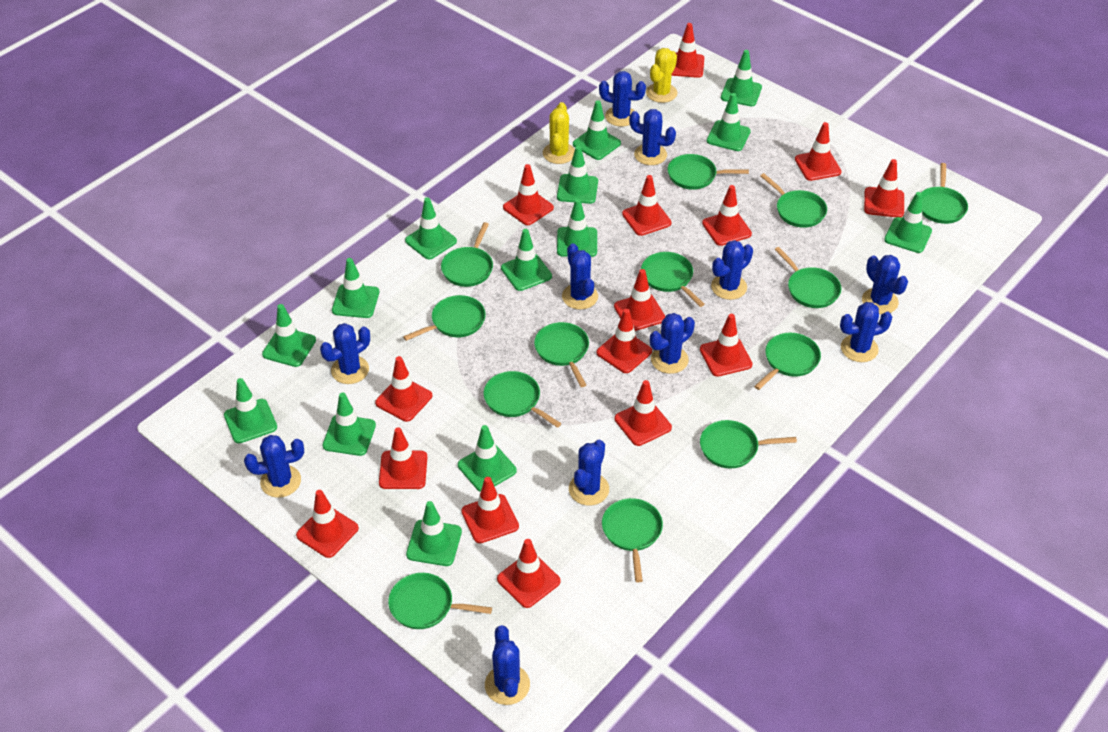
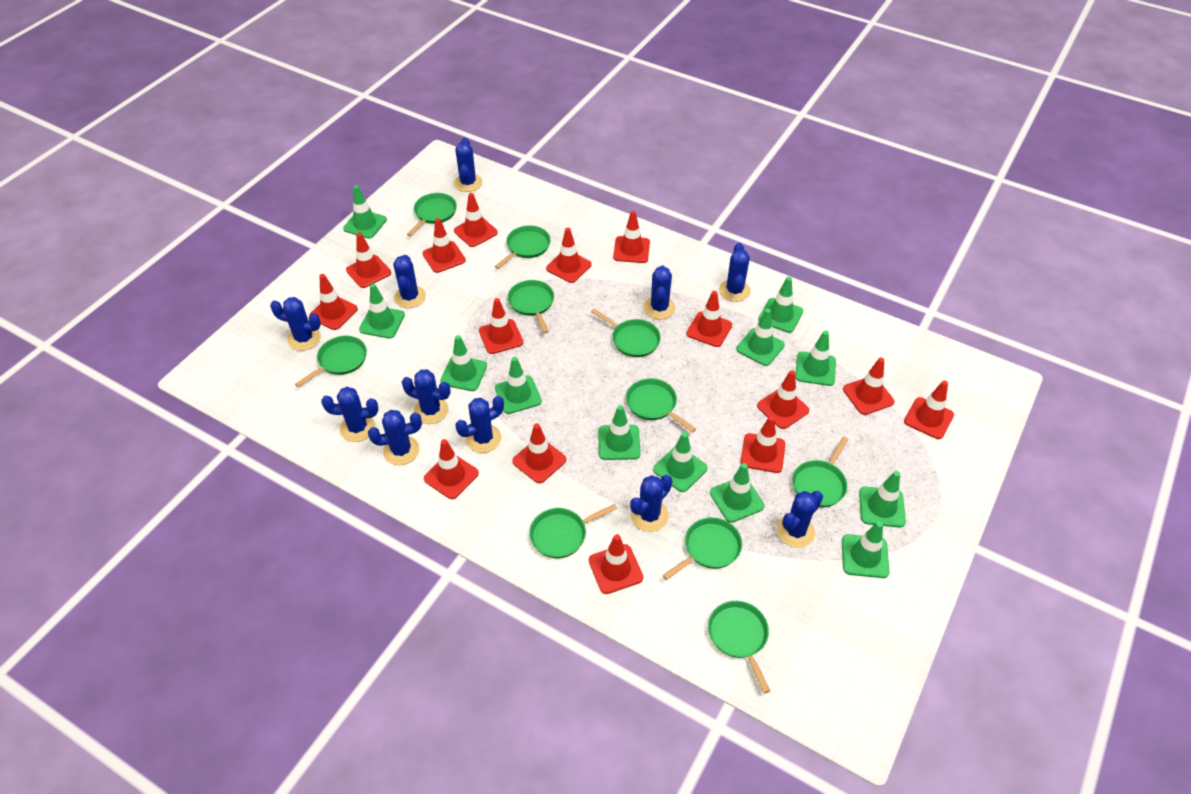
green pan: [388,573,492,629] [403,295,486,341] [441,222,493,287] [484,371,562,428] [534,322,589,387] [602,498,663,582] [641,252,705,307] [667,154,749,190] [700,420,797,468] [754,333,821,390] [760,173,827,228] [774,247,841,308] [921,163,968,224] = 13 -> [295,336,367,387] [407,193,457,236] [495,225,550,269] [508,280,554,333] [529,504,617,558] [591,309,661,357] [626,378,696,433] [663,517,742,580] [708,601,770,693] [792,436,849,507] = 10
green traffic cone: [224,378,277,443] [262,304,316,367] [323,392,376,456] [332,258,379,318] [405,197,457,259] [406,501,462,566] [458,425,517,492] [501,229,552,291] [557,146,598,204] [557,199,597,257] [573,100,621,160] [707,93,751,151] [721,50,762,106] [884,192,932,253] = 14 -> [343,185,387,239] [359,284,405,339] [440,335,487,391] [495,357,542,414] [598,405,641,460] [653,432,707,492] [710,463,764,523] [736,309,785,366] [758,277,803,333] [795,331,836,386] [842,521,890,578] [859,471,906,528] = 12
yellow cactus: [543,102,575,164] [646,48,678,103] = 2 -> none = 0

